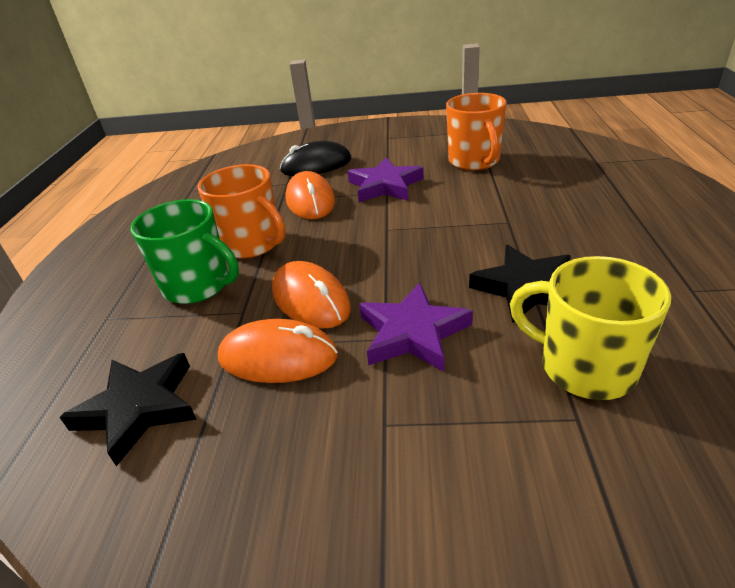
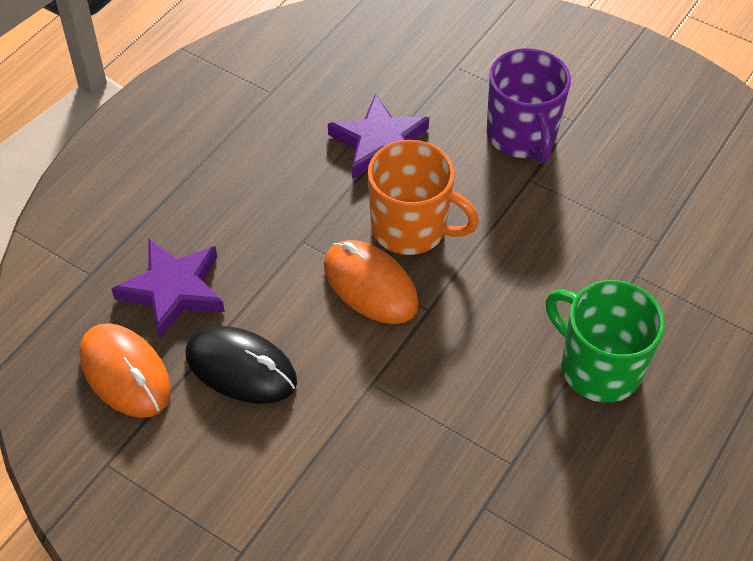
black star: [59,353,197,466] [469,245,571,323] = 2 -> none = 0
orange mouse: [218,319,338,383] [272,261,351,329] [286,171,335,219] = 3 -> [80,323,171,418] [324,240,419,324] = 2
orange mug: [198,164,285,258] [446,93,507,170] = 2 -> [368,140,479,255] = 1
purple mug: none = 0 -> [487,48,571,163] = 1
yellow mug: [510,256,671,400] = 1 -> none = 0

